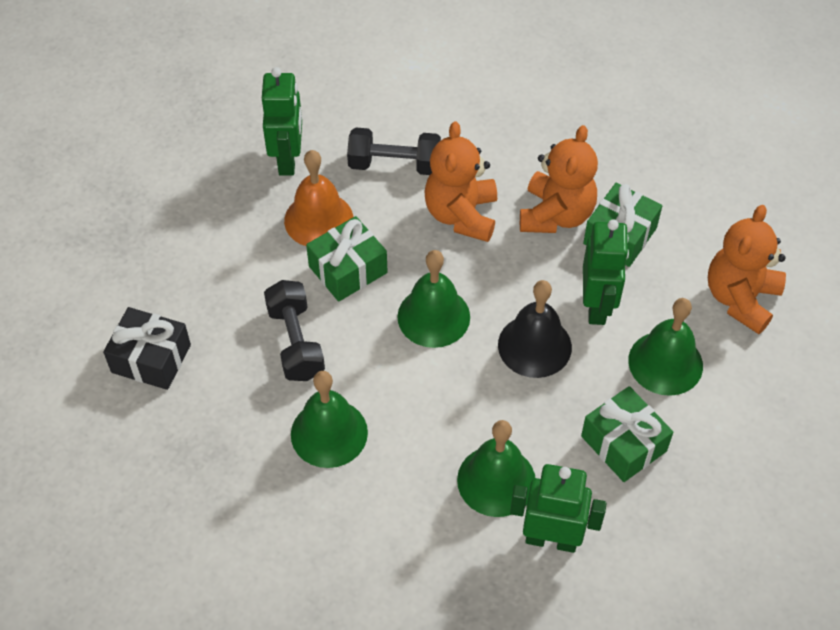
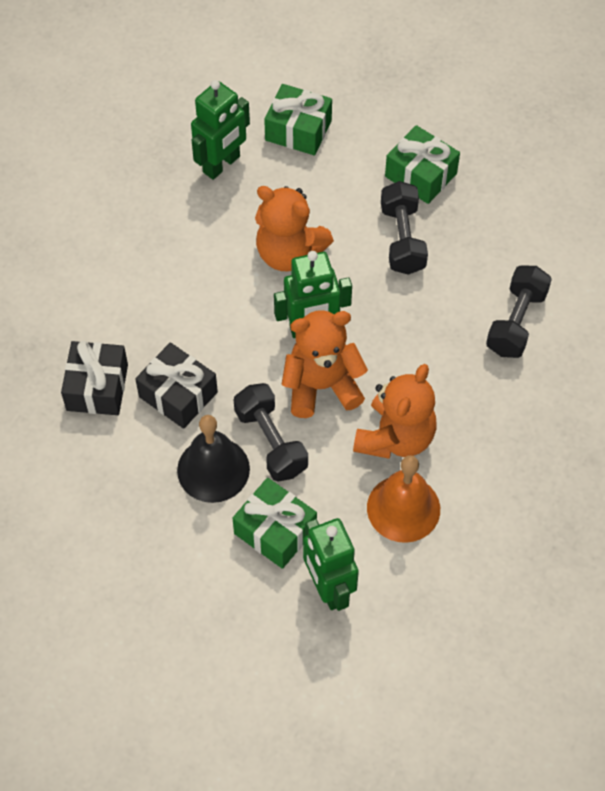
black dumbbell: [264,280,325,381] [347,127,441,175] = 2 -> [234,383,308,481] [381,181,428,275] [486,266,552,358] = 3
black gift: [103,307,191,390] = 1 -> [61,341,128,415] [135,342,218,429] = 2
green bell: [291,371,368,468] [397,250,470,348] [457,420,535,517] [628,298,703,396] = 4 -> none = 0

